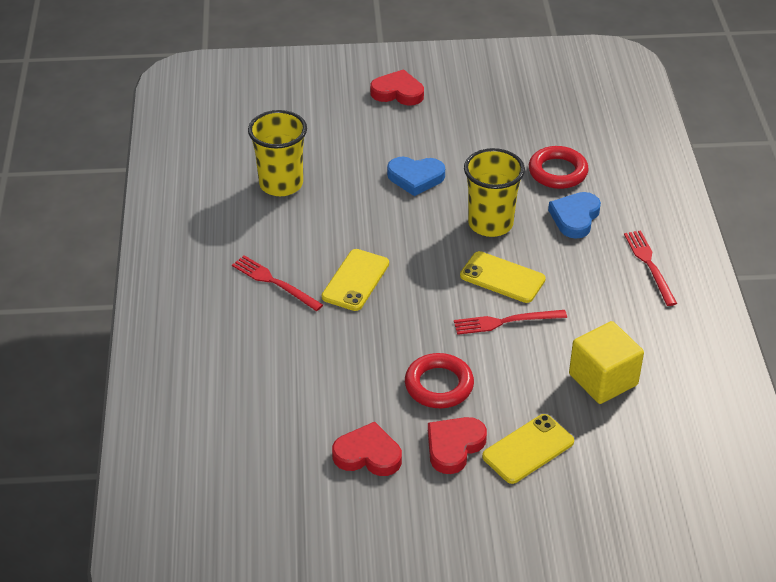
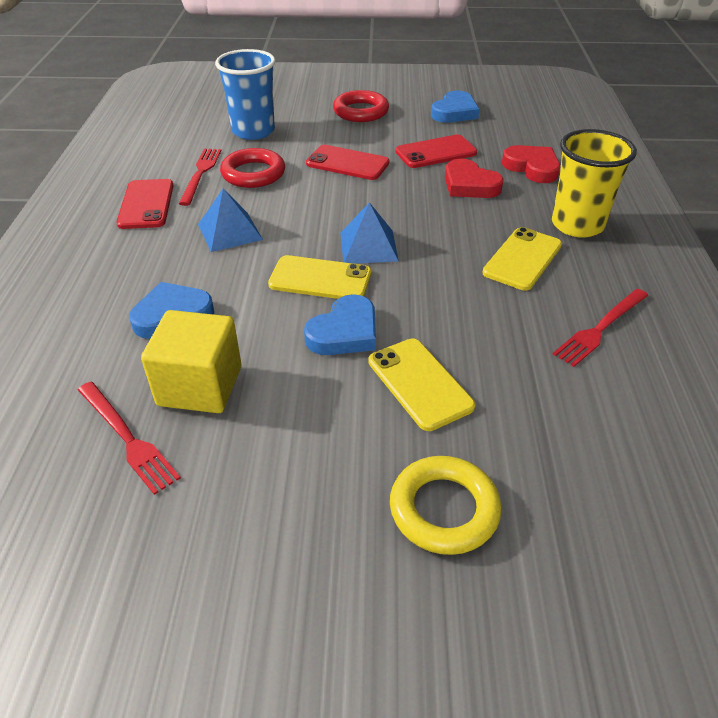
blue cup: none = 0 -> [215,49,276,140] = 1
blue heart: [387,157,445,196] [548,192,601,239] = 2 -> [129,282,214,339] [304,294,376,355] [431,91,479,123] = 3
blue pyramid: none = 0 -> [198,188,263,252] [340,202,399,264] = 2
red heart: [332,422,402,476] [370,69,424,105] [428,417,487,474] = 3 -> [445,159,504,198] [502,145,560,183] = 2
red phone: none = 0 -> [116,179,174,229] [306,145,389,180] [395,135,477,168] = 3
yellow cup: [248,110,307,196] [464,148,525,237] = 2 -> [552,129,637,238] = 1
yellow ring: none = 0 -> [390,456,502,555] = 1

